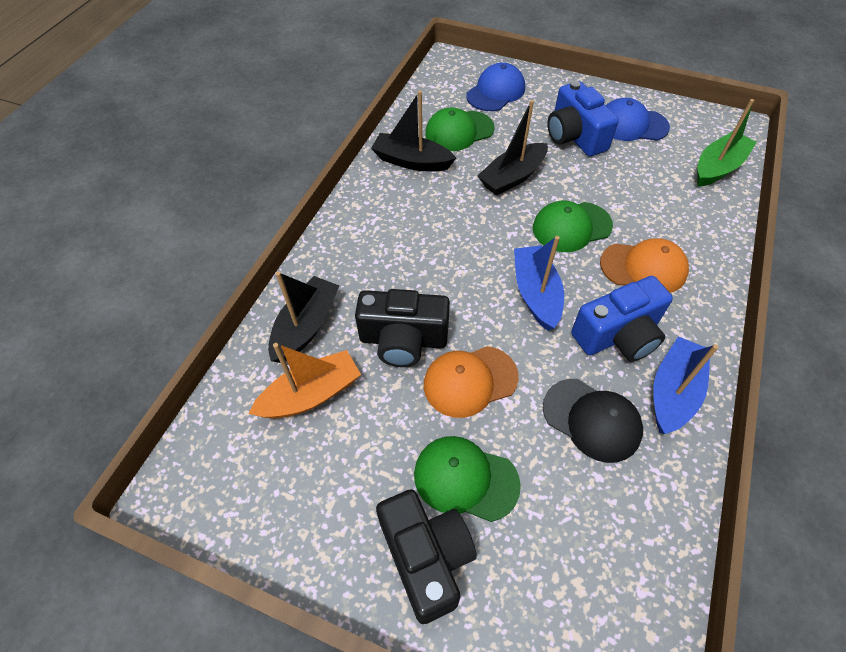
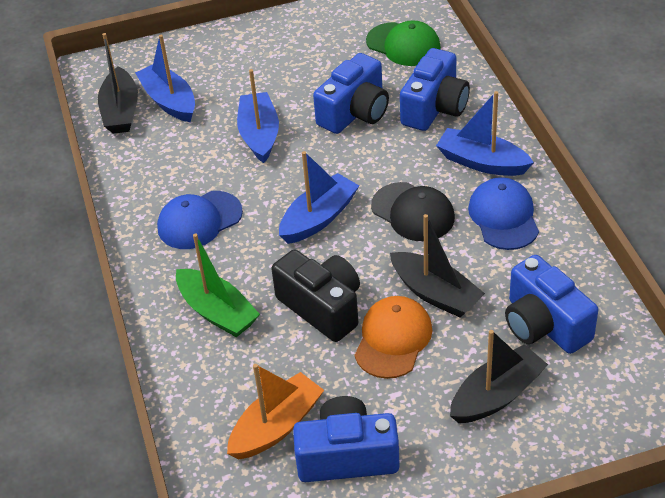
black camera: [355,289,450,367] [376,489,477,624] = 2 -> [271,250,360,342] = 1
blue boat: [514,236,564,331] [653,337,719,434] = 2 -> [135,35,195,122] [237,69,279,163] [279,151,359,244] [436,91,534,176] = 4
blue camera: [547,81,619,156] [571,276,673,362] = 2 -> [293,396,400,482] [313,53,389,134] [400,48,470,131] [505,255,598,354] = 4
green cap: [414,436,521,522] [425,108,495,151] [533,200,613,252] = 3 -> [366,20,441,66] = 1
orange cap: [424,346,519,418] [600,238,689,293] = 2 -> [355,296,432,379] = 1

